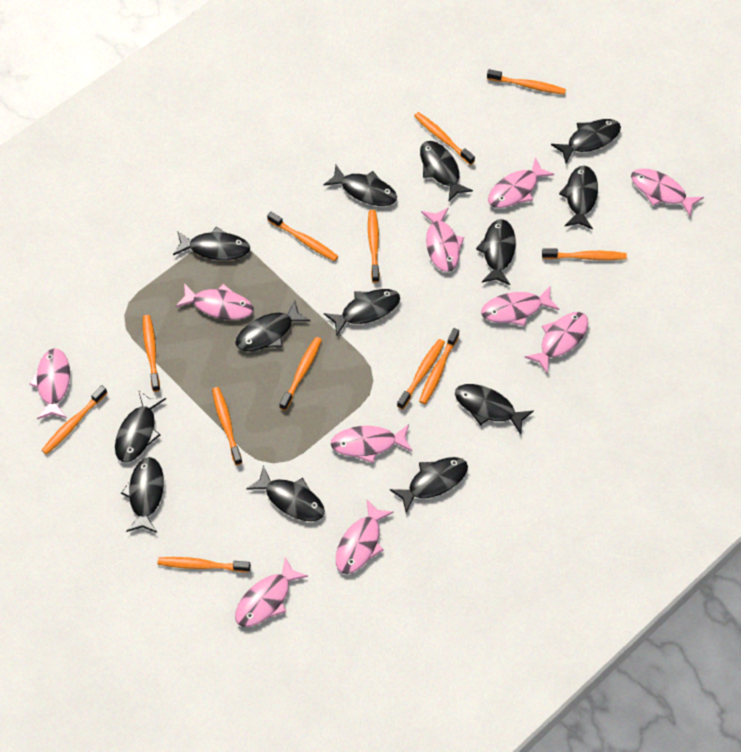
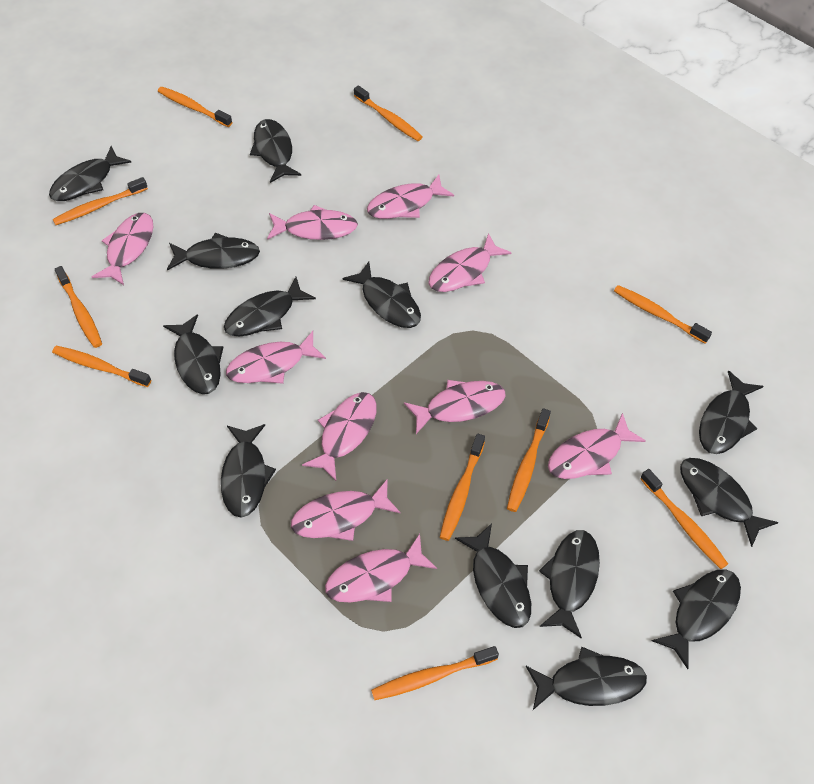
orange toothbrush: [41,385,107,455] [143,315,160,392] [158,557,251,572] [212,387,242,465] [267,212,339,261] [279,337,322,411] [368,210,380,283] [397,339,445,409] [414,112,475,165] [419,328,459,404] [487,69,566,95] [542,248,627,260] = 12 -> [52,346,151,387] [53,177,148,225] [55,266,102,348] [158,87,232,127] [354,85,422,141] [371,646,499,700] [440,434,485,541] [507,408,551,512] [614,285,712,343] [640,469,728,569] = 10

